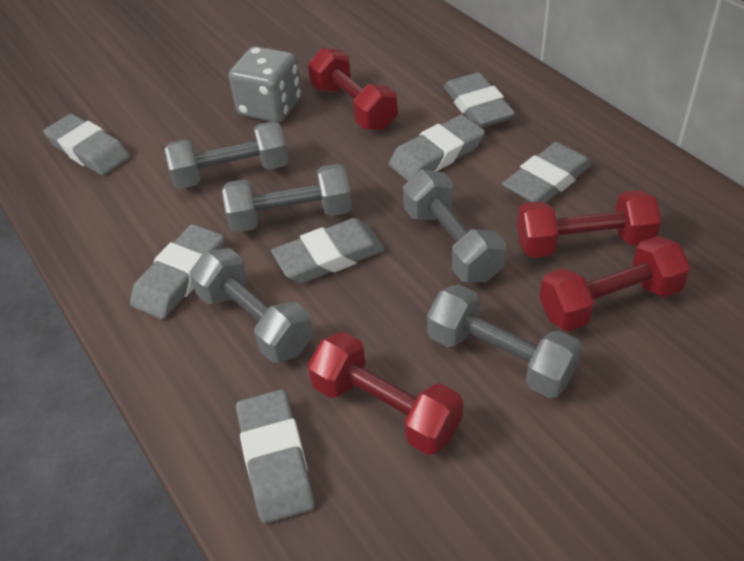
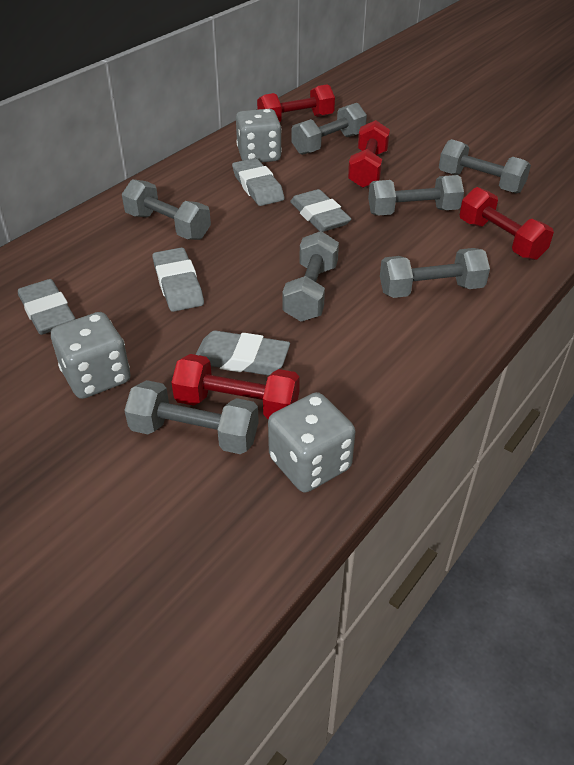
grey dice: [229,46,302,123] = 1 -> [51,312,131,399] [236,109,282,162] [268,392,355,493] = 3
grey dumbbell: [164,121,289,189] [190,248,313,363] [222,164,352,232] [403,170,506,282] [427,284,582,398] = 5 -> [122,179,211,240] [124,380,259,454] [282,231,339,322] [291,103,367,155] [368,175,464,215] [380,248,490,298] [439,139,531,194] = 7
grey eraser: [43,114,130,176] [130,224,224,319] [236,390,315,523] [271,218,385,283] [389,115,485,181] [444,72,515,128] [502,142,592,203] = 7 -> [18,279,76,335] [153,247,204,312] [196,330,290,375] [232,158,284,206] [290,189,351,232] = 5

